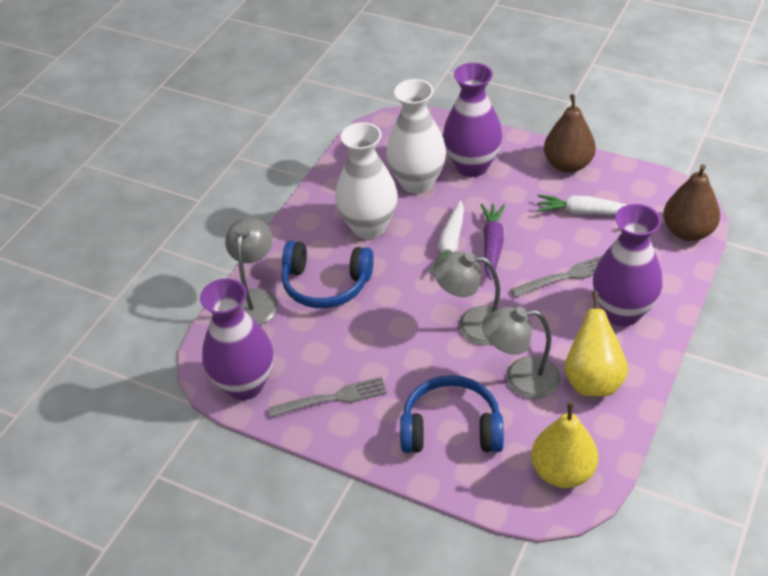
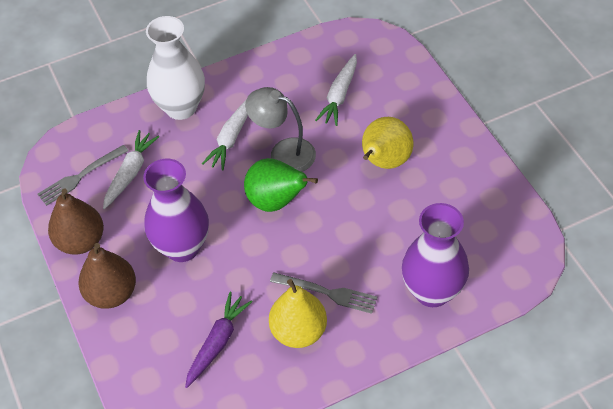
blue headphones: [281,241,374,308] [400,375,504,453] = 2 -> none = 0
green pear: none = 0 -> [244,158,318,212] = 1
grey lamp: [225,218,278,325] [433,252,500,345] [482,307,561,399] = 3 -> [245,87,316,172] = 1
purple vase: [200,278,273,400] [443,63,503,177] [593,204,663,326] = 3 -> [143,159,209,262] [402,203,469,307] = 2
white carrot: [430,200,464,273] [537,195,628,215] = 2 -> [103,130,160,209] [202,100,248,170] [315,54,357,126] = 3
white vase: [335,122,398,239] [386,79,446,194] = 2 -> [146,16,205,120] = 1

